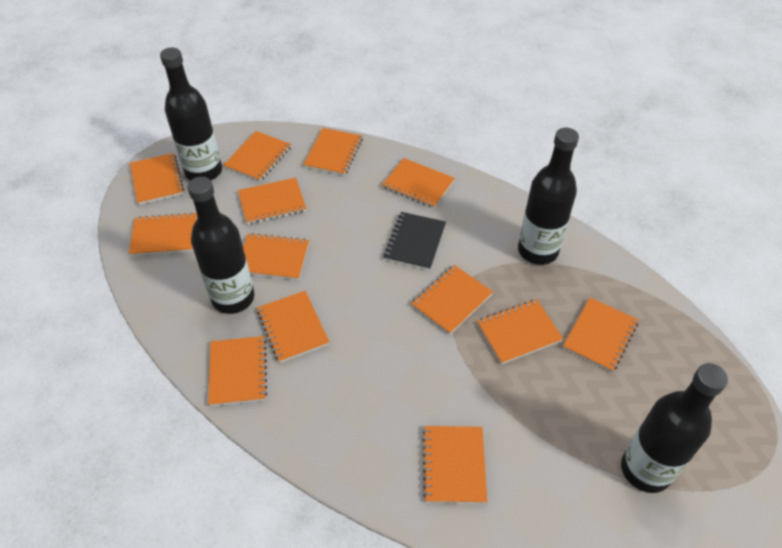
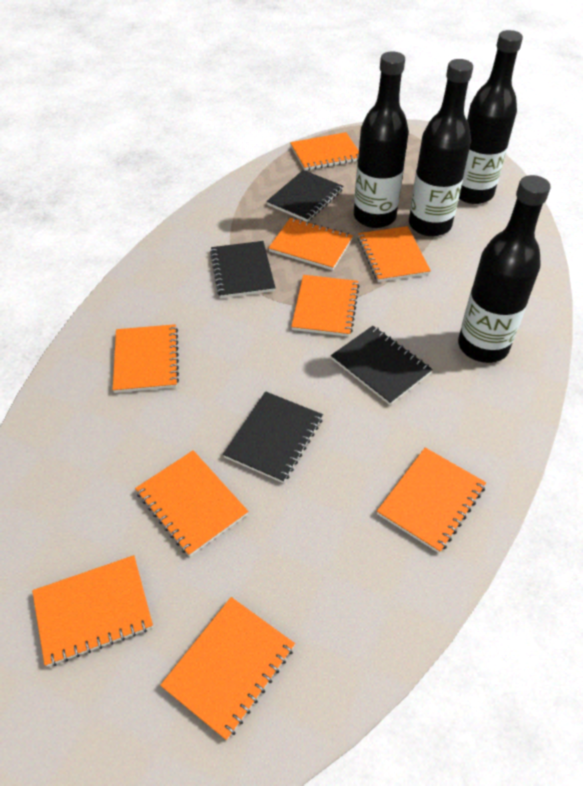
black notebook: [383,212,446,270] = 1 -> [210,241,275,298] [223,391,323,483] [266,170,343,222] [331,326,433,405] = 4
orange notebook: [129,213,197,256] [130,153,184,205] [208,336,267,406] [223,131,291,182] [238,178,306,225] [243,233,309,280] [257,291,329,363] [303,128,363,176] [382,158,455,209] [411,265,493,335] [422,426,487,503] [477,299,563,364] [563,298,639,372] = 13 -> [32,555,153,667] [113,324,179,393] [135,450,248,557] [160,597,295,740] [268,218,353,270] [290,132,359,171] [291,275,360,337] [358,226,431,282] [377,448,486,553] = 9

